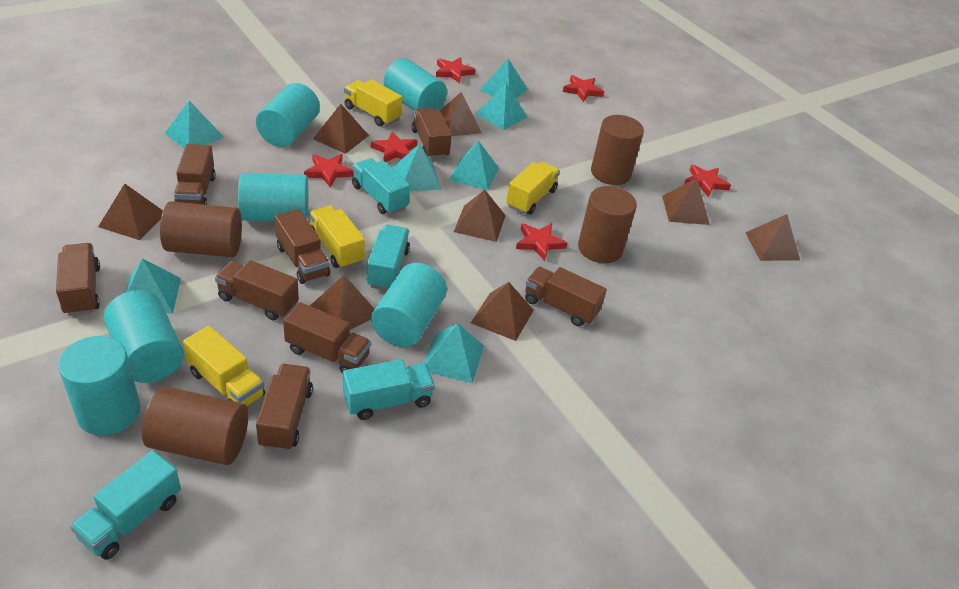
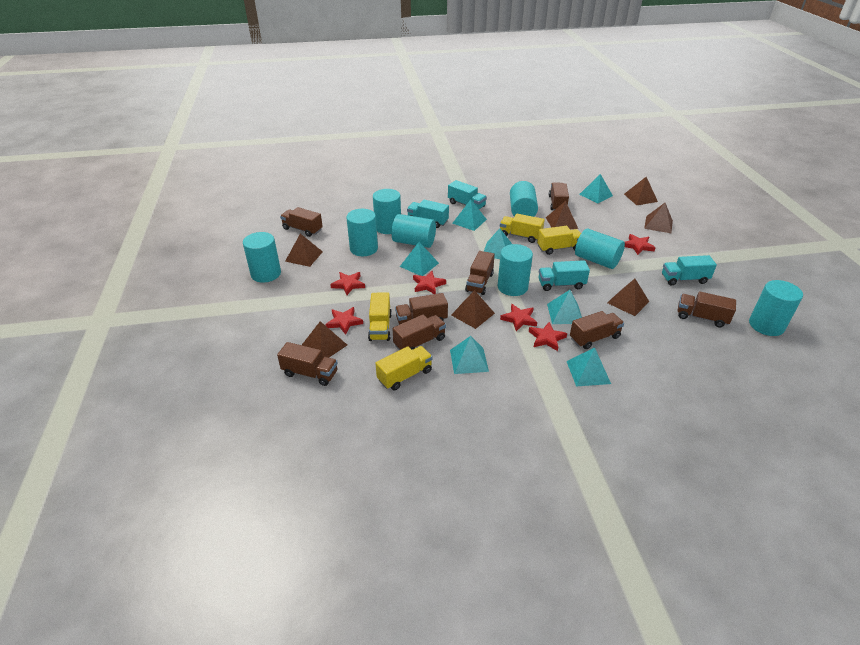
brown cylinder: [142,387,248,465] [160,201,242,257] [578,186,637,263] [591,115,644,185] = 4 -> none = 0
brown pyramid: [98,184,163,240] [310,275,374,330] [313,104,369,154] [440,92,482,136] [454,190,506,242] [471,282,534,341] [662,178,710,225] [745,214,800,261] = 8 -> [285,234,323,267] [302,321,347,358] [451,290,495,329] [546,201,578,229] [607,279,649,316] [624,177,658,205] [644,203,673,233] = 7
turquoise cylinder: [58,336,140,436] [104,290,184,383] [238,173,308,221] [256,83,320,147] [371,263,447,347] [384,58,447,110] = 6 -> [243,232,281,283] [346,209,378,256] [373,189,401,234] [391,214,436,248] [498,244,533,296] [510,181,538,217] [575,229,625,269] [749,280,803,336] = 8

